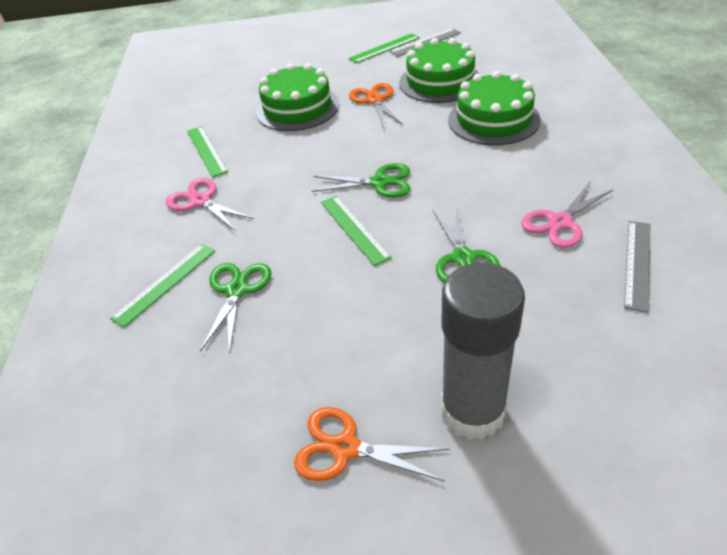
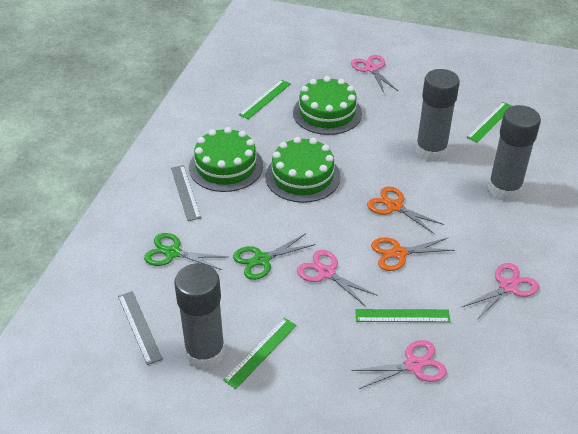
green scissors: [200,263,272,354] [312,163,410,198] [433,207,501,283] = 3 -> [144,233,228,270] [233,233,315,280] = 2
grey glue stick: [441,263,525,440] = 1 -> [174,263,225,369] [416,69,460,162] [488,105,541,201] = 3
pink scissors: [166,178,254,230] [521,181,614,248] = 2 -> [297,250,378,307] [351,55,398,93] [351,340,447,389] [461,263,539,321] = 4

